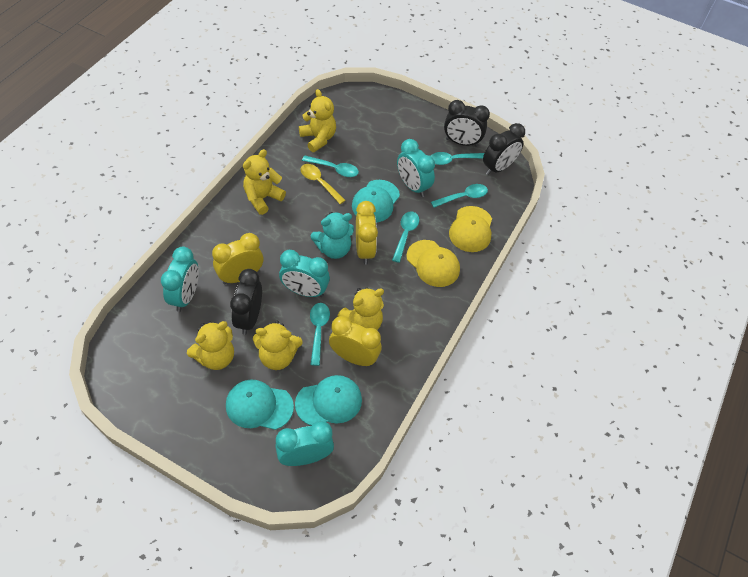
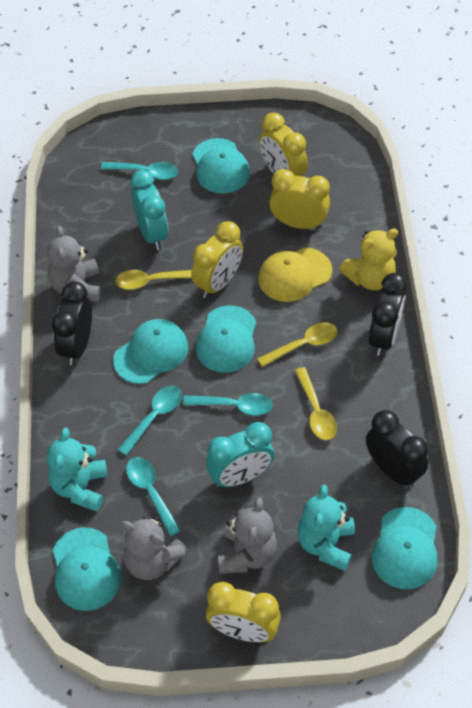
grey teddy bear: none = 0 -> [47,226,101,302] [121,516,188,580] [218,498,277,574] = 3
turquoise cap: [226,379,294,430] [295,375,362,426] [352,180,400,223] = 3 -> [53,527,121,611] [113,319,188,384] [192,138,250,194] [196,305,256,373] [372,507,437,589] = 5
turquoise clock: [161,247,199,312] [275,421,334,466] [279,250,330,297] [397,139,435,197] = 4 -> [130,170,168,250] [206,422,274,487] = 2
turquoise spoon: [302,155,359,177] [310,303,330,366] [392,211,419,263] [431,152,484,165] [431,184,488,208] = 5 -> [101,162,178,180] [118,386,182,456] [126,457,181,536] [183,393,273,415] = 4
turquoise teddy bear: [311,212,354,259] = 1 -> [47,427,107,512] [297,485,355,571] = 2
yellow cap: [406,240,460,287] [449,206,492,252] = 2 -> [258,248,332,302] = 1
yellow clock: [212,233,263,284] [329,316,381,366] [356,201,378,265] = 3 -> [191,221,243,298] [206,582,281,642] [259,113,308,176] [269,169,330,229] = 4
yellow spoon: [301,164,346,204] = 1 -> [115,270,192,290] [257,322,337,367] [295,367,337,440] = 3
yellow teddy bear: [187,321,234,370] [243,149,286,215] [253,320,303,370] [299,89,336,152] [337,287,384,330] = 5 -> [339,228,398,290] = 1

